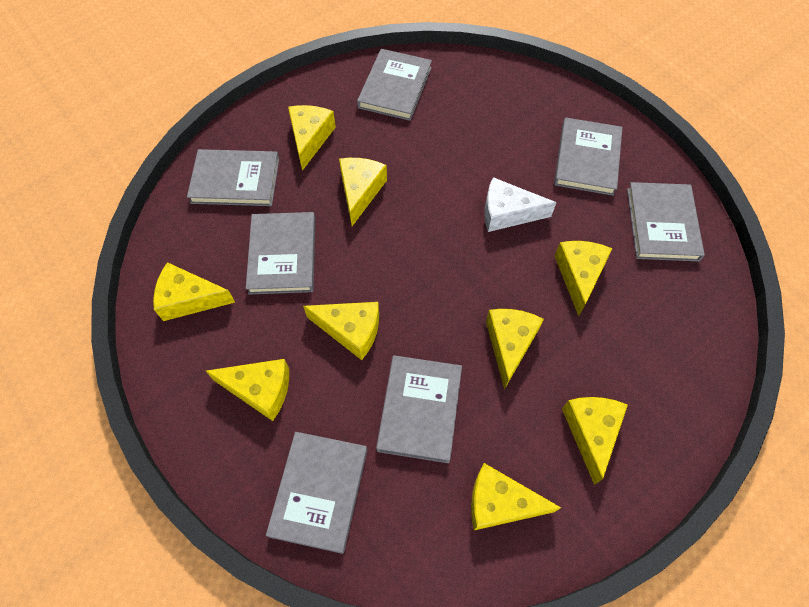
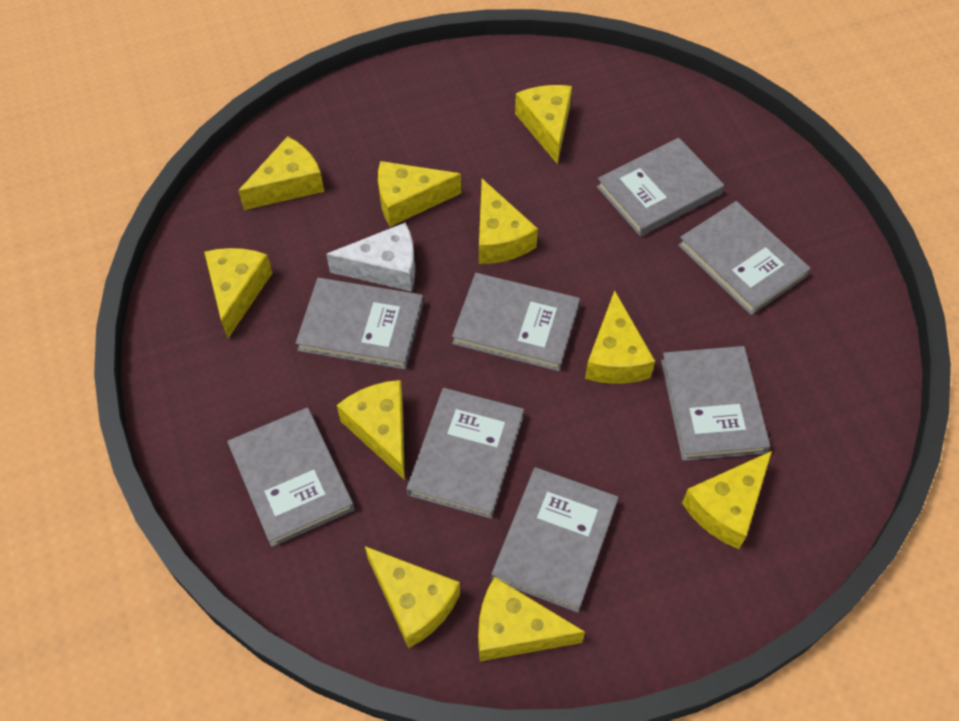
grey book: [187,149,279,206] [246,212,315,295] [266,432,367,554] [357,49,432,121] [376,355,462,463] [554,118,622,196] [627,182,705,262] = 7 -> [227,407,355,547] [296,278,424,370] [406,388,524,519] [452,273,580,371] [491,467,619,613] [597,138,724,236] [661,346,770,461] [678,201,811,315] = 8
yellow cheese: [153,262,235,321] [206,359,289,421] [288,105,336,171] [303,302,379,360] [339,158,387,226] [471,463,561,530] [486,309,544,390] [554,241,613,316] [562,397,628,485] = 9 -> [204,248,272,338] [238,136,324,210] [337,380,405,480] [365,546,460,648] [378,161,461,227] [478,577,585,661] [479,179,538,264] [515,85,572,164] [585,290,655,384] [682,451,772,549] = 10

